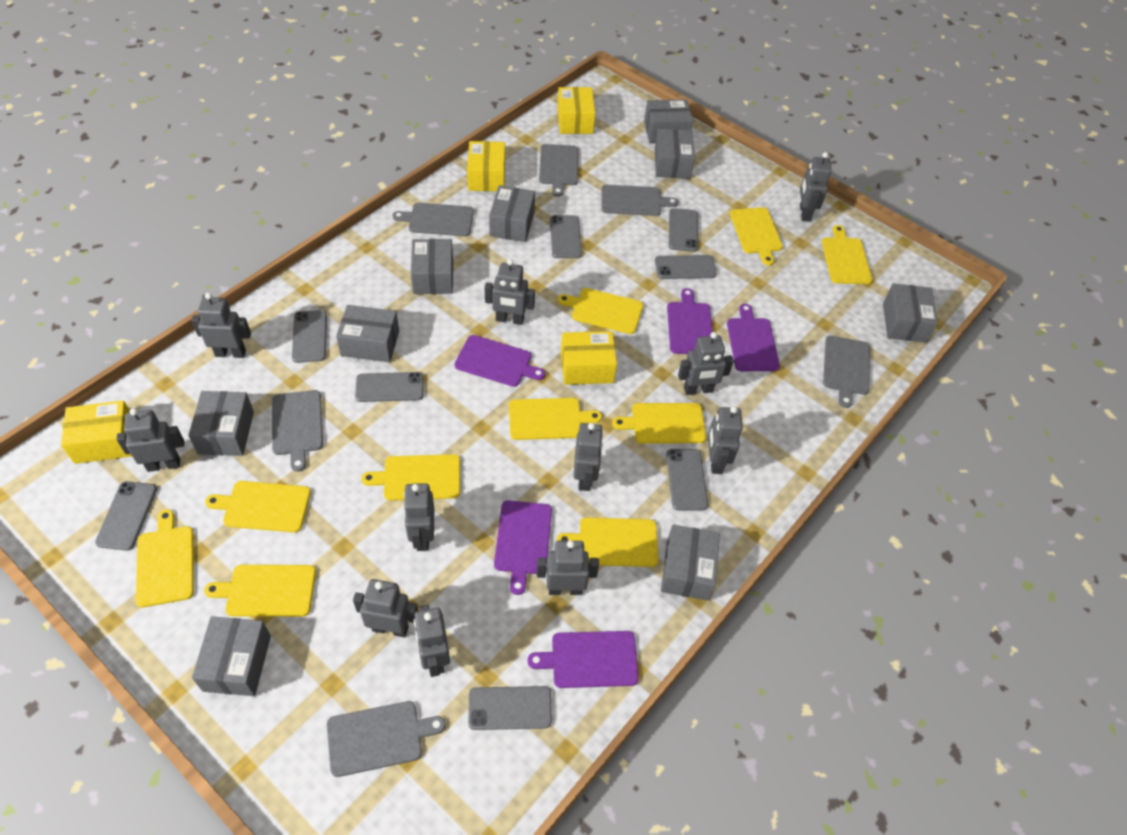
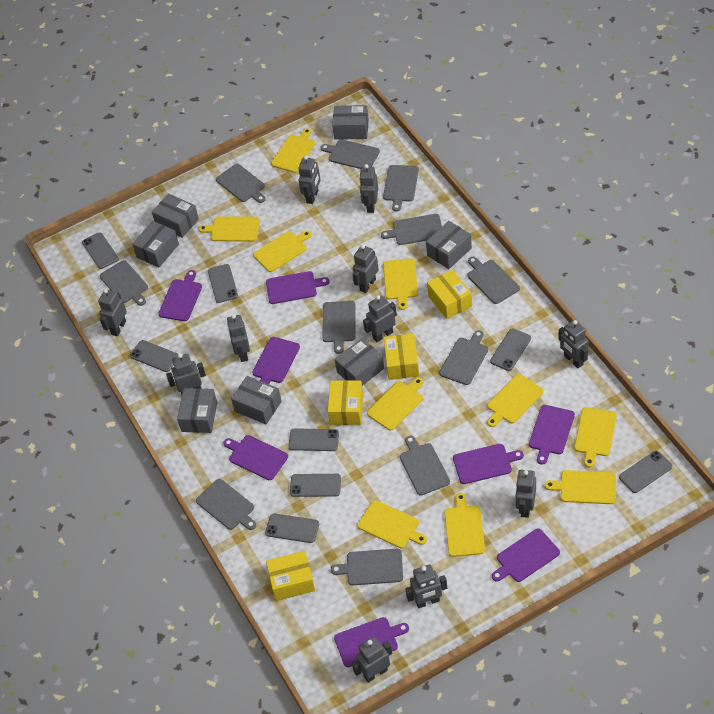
grey box: [188,391,254,456] [192,616,271,696] [336,305,399,362] [411,239,453,294] [489,185,535,242] [644,99,693,143] [655,129,695,179] [661,524,720,601] [883,283,938,342] = 9 -> [132,221,179,267] [152,193,199,238] [177,388,217,433] [231,376,282,424] [332,105,369,140] [335,338,384,386] [426,221,472,269] = 7
grey cutting board: [272,390,323,472] [327,701,446,777] [393,203,474,236] [539,144,578,197] [601,185,678,216] [823,336,870,408] = 6 -> [100,260,148,306] [196,479,256,530] [216,164,266,203] [321,139,380,169] [322,301,356,354] [331,549,403,585] [381,214,442,245] [383,165,419,212] [400,436,450,495] [439,330,488,385] [467,257,520,304] = 11
purple cutting board: [454,335,545,387] [494,500,552,595] [528,631,639,688] [667,288,713,354] [727,304,780,371] = 5 -> [158,270,202,321] [223,435,288,480] [252,337,300,384] [266,271,329,304] [334,617,409,667] [453,444,524,484] [492,528,560,582] [529,405,575,465] = 8

